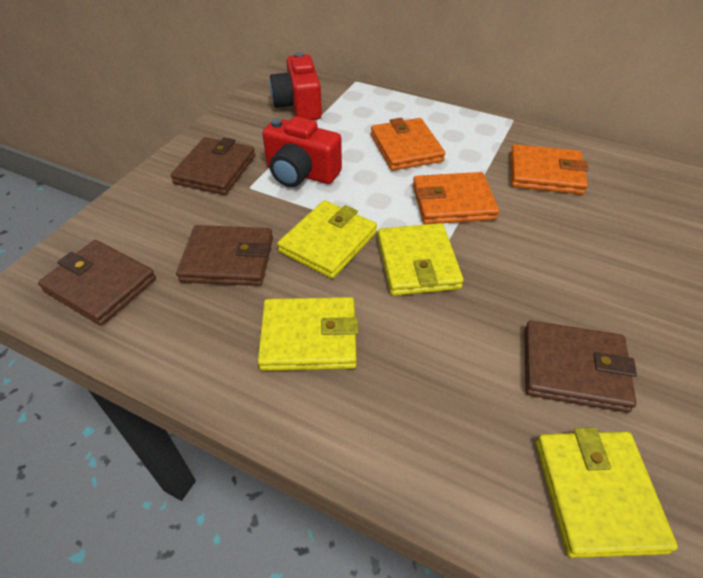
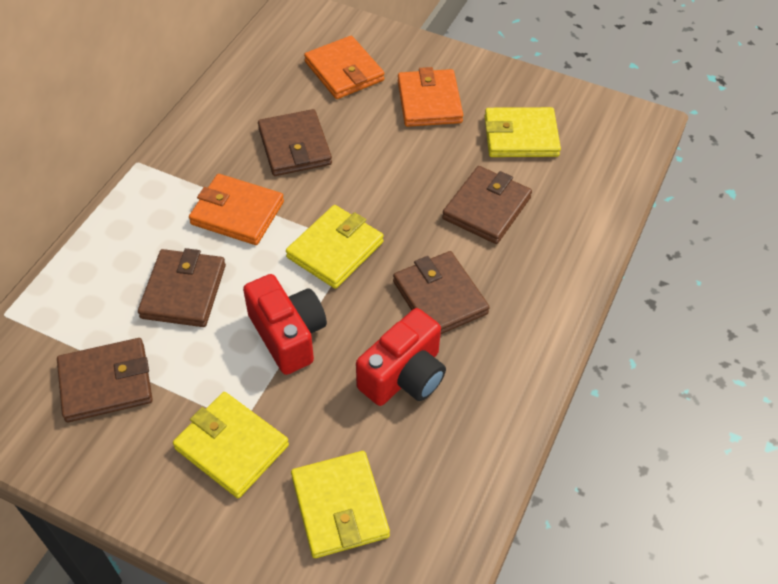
brown wallet: [38,240,156,326] [170,137,255,195] [176,225,273,286] [524,321,637,413] = 4 -> [57,338,153,422] [138,248,226,327] [258,109,332,176] [393,251,490,335] [442,166,532,244] = 5

